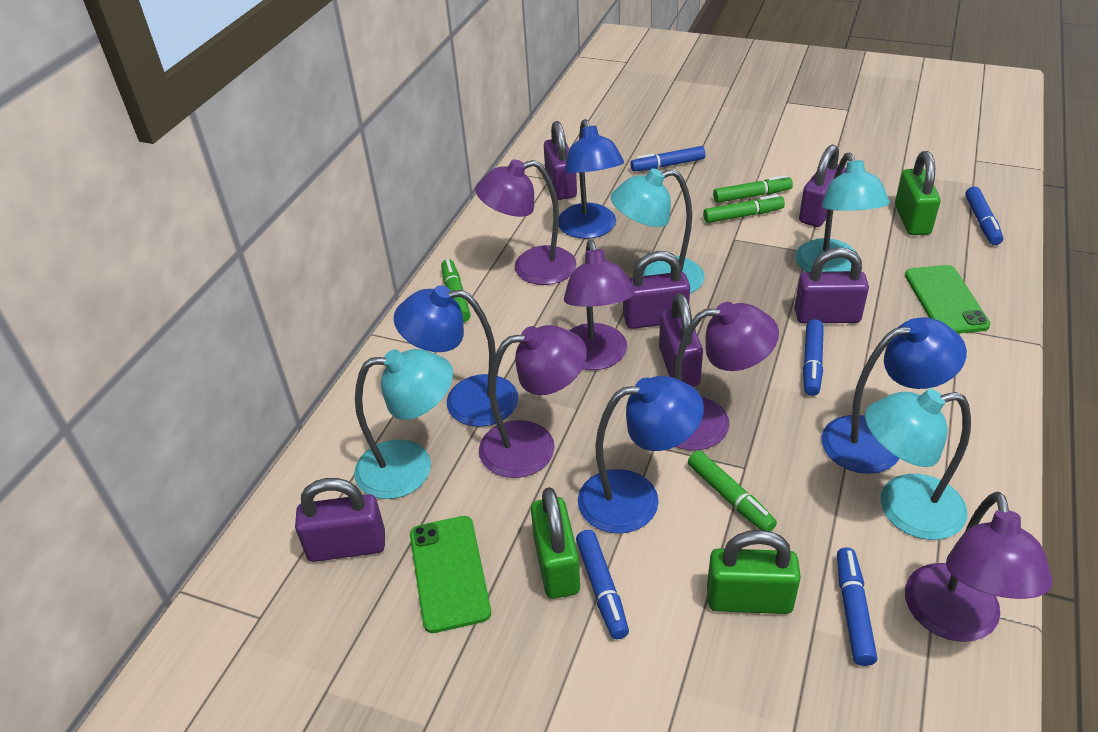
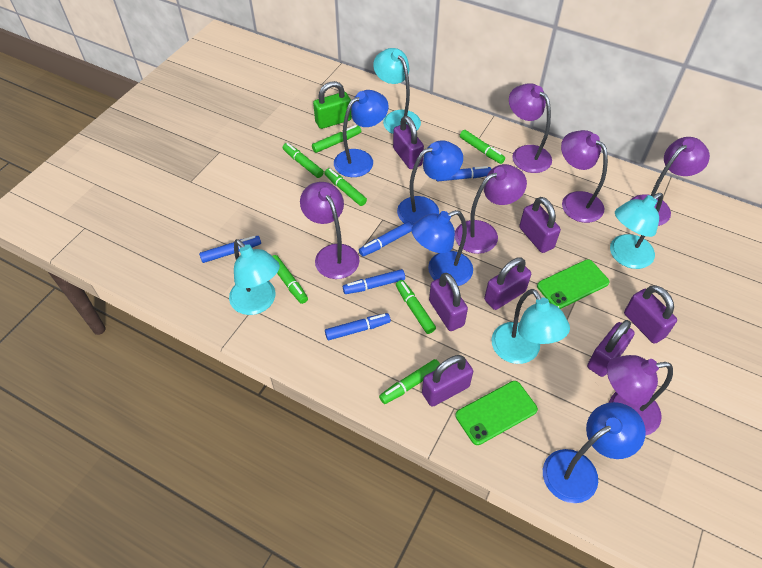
green marker: [441,259,471,322] [688,450,777,531] [703,194,785,223] [713,175,793,203] = 4 -> [272,255,308,304] [283,143,324,178] [312,125,361,153] [324,168,367,206] [379,359,440,404] [396,280,436,334] [460,130,505,164] = 7
green padlock: [531,487,580,599] [707,530,801,614] [895,151,940,235] = 3 -> [313,81,352,129] = 1
purple lamp: [475,159,577,285] [479,325,587,478] [564,240,635,370] [674,302,779,450] [905,492,1052,642] = 5 -> [300,182,359,279] [455,164,527,254] [509,83,552,173] [561,130,608,223] [607,355,673,435] [631,137,710,226] = 6
purple padlock: [295,478,385,562] [544,121,577,200] [623,251,690,329] [659,293,703,387] [794,247,869,324] [799,145,846,227] = 6 -> [393,116,424,169] [422,355,473,407] [429,273,468,331] [484,257,531,310] [519,197,561,253] [587,320,635,377] [624,285,677,344] = 7

